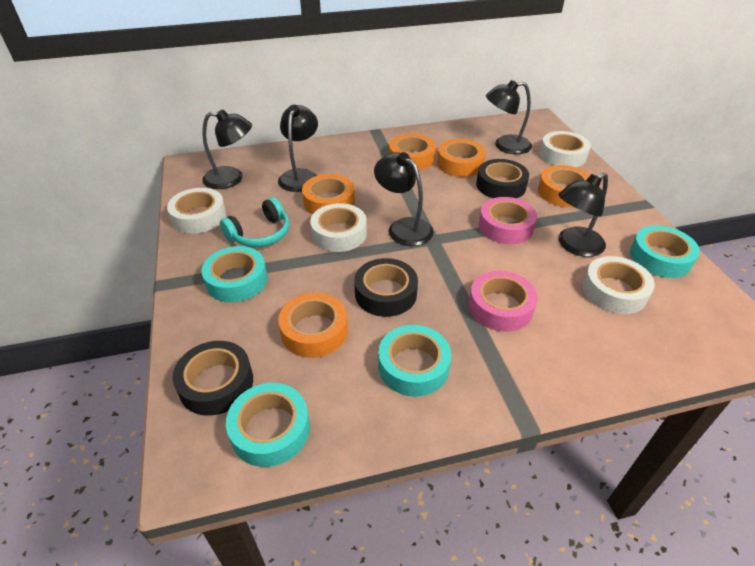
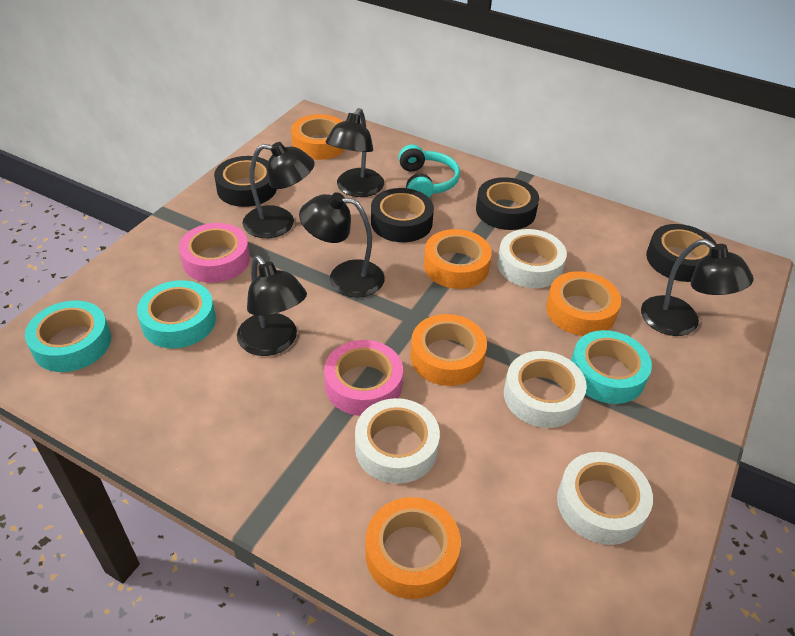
black tape: [172,341,253,416] [354,258,418,317] [476,159,529,198] = 3 -> [214,156,277,207] [371,188,434,242] [476,177,539,230] [646,224,717,282] = 4
turquoise tape: [201,246,267,302] [226,383,310,467] [378,325,451,397] [630,225,700,278] = 4 -> [25,301,111,372] [137,280,216,349] [571,330,652,404] = 3

